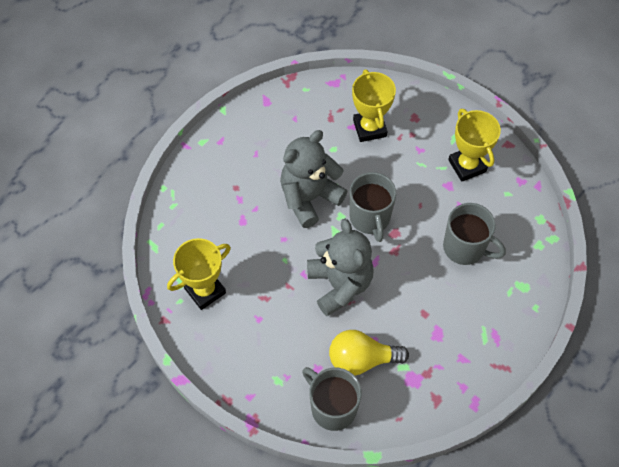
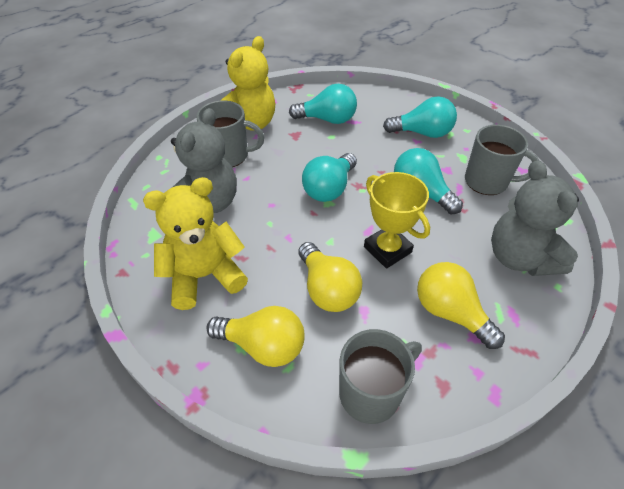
turquoise light bulb: none = 0 -> [289,84,357,124] [302,153,357,202] [383,96,457,138] [394,148,463,214] = 4
yellow light bulb: [329,330,409,376] = 1 -> [206,306,305,367] [298,242,362,312] [417,262,505,349] = 3
yellow teddy bear: none = 0 -> [143,177,248,310] [220,36,275,131] = 2
yellow trophy: [167,238,231,310] [352,69,396,142] [448,109,501,182] = 3 -> [364,172,430,269] = 1

